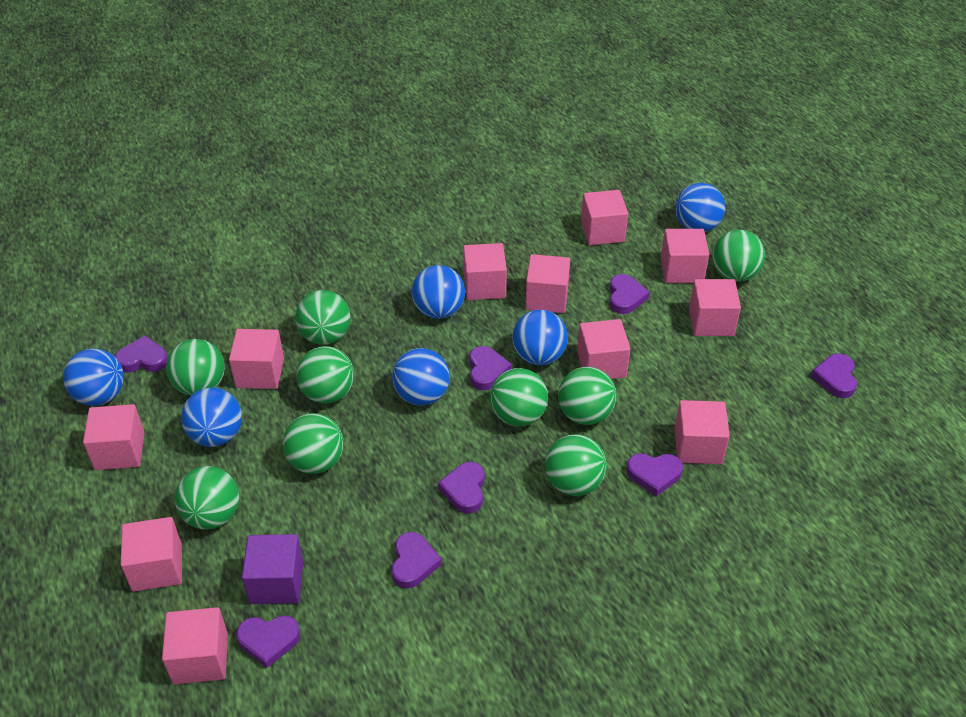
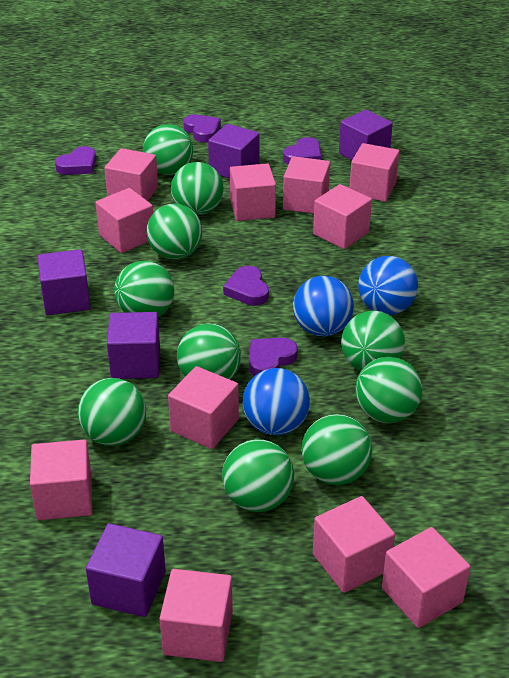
blue ball: [63,348,124,406] [181,388,242,447] [392,348,450,405] [412,265,465,319] [512,310,568,365] [675,183,725,232] = 6 -> [243,368,310,435] [293,276,354,337] [358,256,418,315] = 3
green ball: [166,339,225,395] [175,466,239,530] [283,413,344,474] [296,290,351,345] [296,346,354,403] [490,368,548,426] [545,434,607,496] [558,367,617,425] [712,230,765,282] = 9 -> [78,378,146,446] [114,261,174,317] [143,124,193,175] [147,204,202,260] [171,162,224,215] [177,323,241,379] [222,439,294,512] [301,414,372,485] [341,311,405,371] [355,357,422,423] = 10
purple cube: [242,534,303,604] = 1 -> [37,249,91,315] [86,523,166,617] [107,312,160,379] [208,124,259,179] [339,109,393,160] = 5
purple heart: [115,336,168,372] [236,616,300,668] [391,532,442,588] [438,462,485,513] [469,346,511,390] [609,274,650,314] [626,453,683,497] [811,354,857,398] = 8 -> [55,146,96,175] [184,114,221,142] [223,266,269,306] [249,338,298,376] [283,137,321,165] = 5

